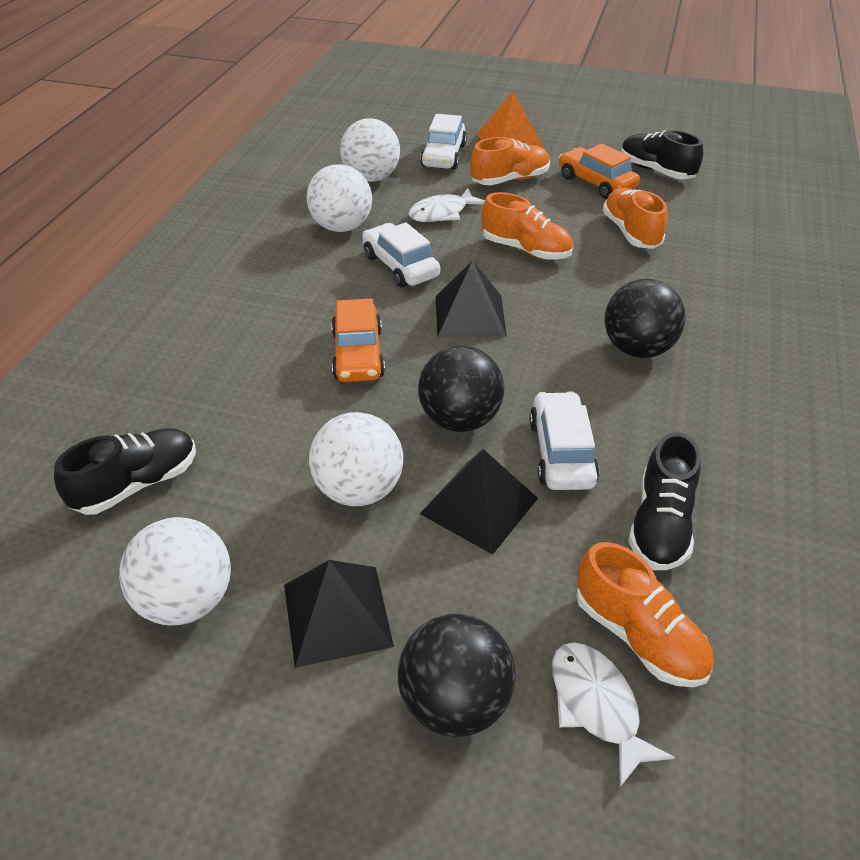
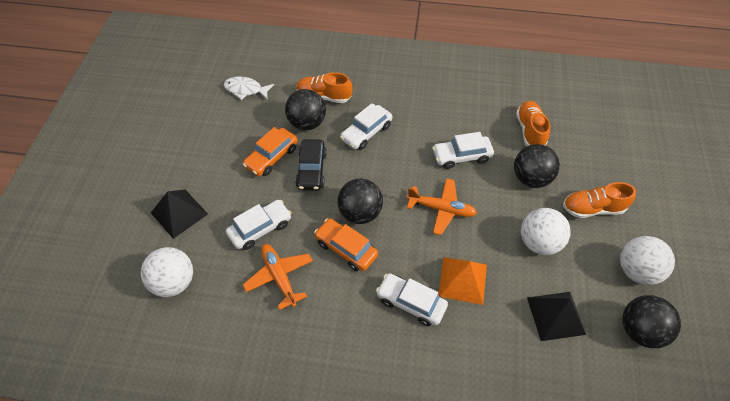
black ball: [398,614,516,737] [418,345,504,432] [604,279,686,358] = 3 -> [285,89,326,130] [337,179,383,224] [514,144,560,188] [622,295,681,348] = 4
black car: none = 0 -> [295,139,327,191] = 1
black pyramid: [284,560,394,668] [420,449,538,555] [436,260,507,338] = 3 -> [151,190,208,239] [527,292,586,341] = 2
black shoe: [54,428,196,515] [621,130,703,179] [628,432,701,570] = 3 -> none = 0
orange plane: none = 0 -> [243,244,313,310] [407,178,477,235] = 2
orange shoe: [470,137,550,185] [481,192,573,260] [576,542,714,687] [602,188,667,249] = 4 -> [296,72,353,103] [516,101,550,146] [563,182,636,218] = 3
white ball: [119,517,231,626] [306,164,372,232] [309,412,403,506] [340,118,400,182] = 4 -> [141,247,193,297] [521,208,571,255] [620,236,675,285] = 3
white car: [362,222,440,287] [420,114,467,170] [529,391,600,490] = 3 -> [226,200,292,250] [340,103,392,150] [376,273,448,326] [432,132,494,169] = 4
white fish: [408,188,485,222] [552,642,675,787] = 2 -> [224,76,274,100] = 1

